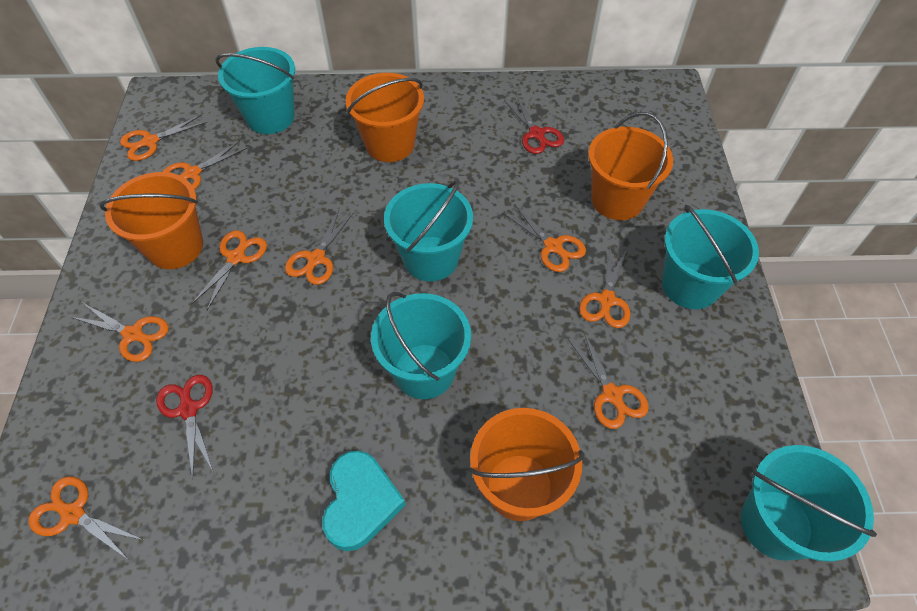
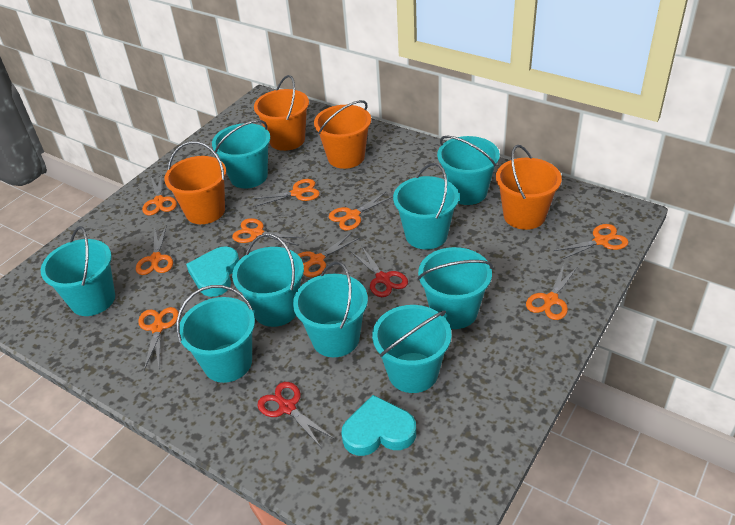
turquoise bucket: [216,47,295,134] [371,292,471,399] [384,180,473,281] [662,204,759,309] [741,445,877,562] = 5 -> [41,226,115,316] [177,285,255,383] [212,120,270,188] [232,233,304,327] [293,262,368,357] [372,305,452,393] [393,163,459,249] [418,247,493,329] [437,136,500,205] = 9
turquoise heart: [322,451,406,551] = 1 -> [186,247,239,297] [341,395,416,456] = 2

